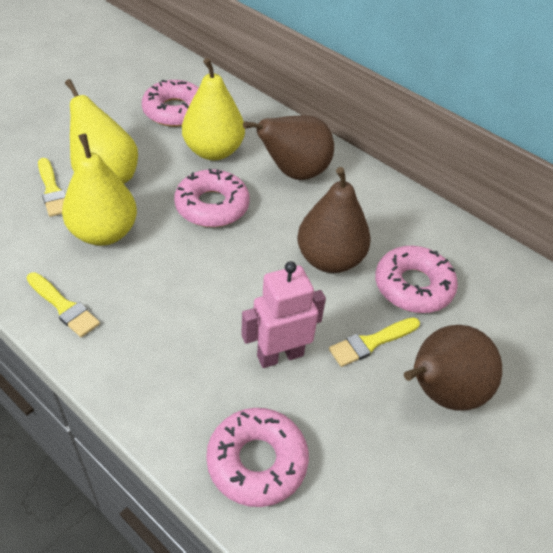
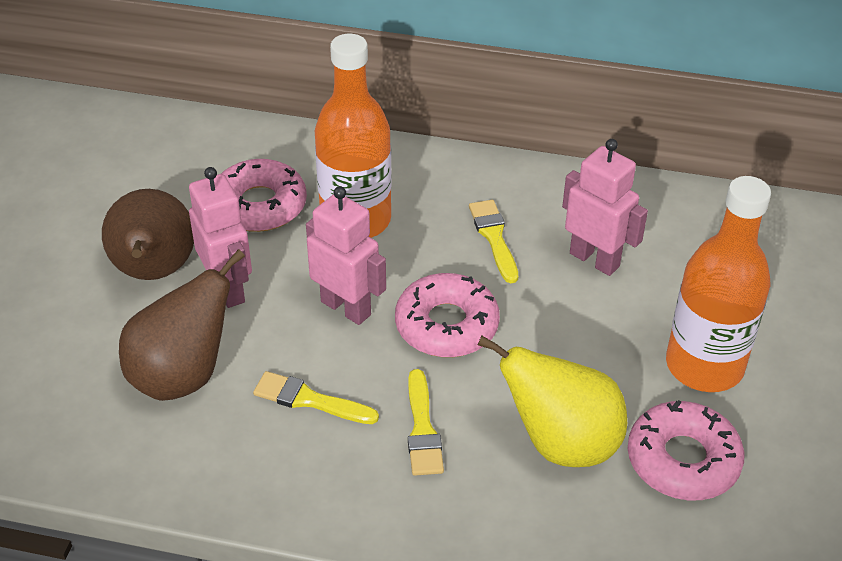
brown pear: [243,115,334,180] [297,167,371,273] [404,325,502,410] = 3 -> [102,189,194,280] [119,249,245,401] = 2
orange bottle: none = 0 -> [315,34,392,238] [666,176,771,392] = 2
pink donut: [142,80,199,127] [174,169,250,227] [206,408,309,507] [375,246,458,313] = 4 -> [221,159,307,232] [395,273,500,357] [628,400,745,501] = 3
pink robot: [241,261,326,368] = 1 -> [189,167,252,308] [306,186,386,325] [562,139,648,276] = 3
yellow pear: [62,134,137,246] [65,79,138,184] [182,58,245,160] = 3 -> [478,336,627,467] = 1

